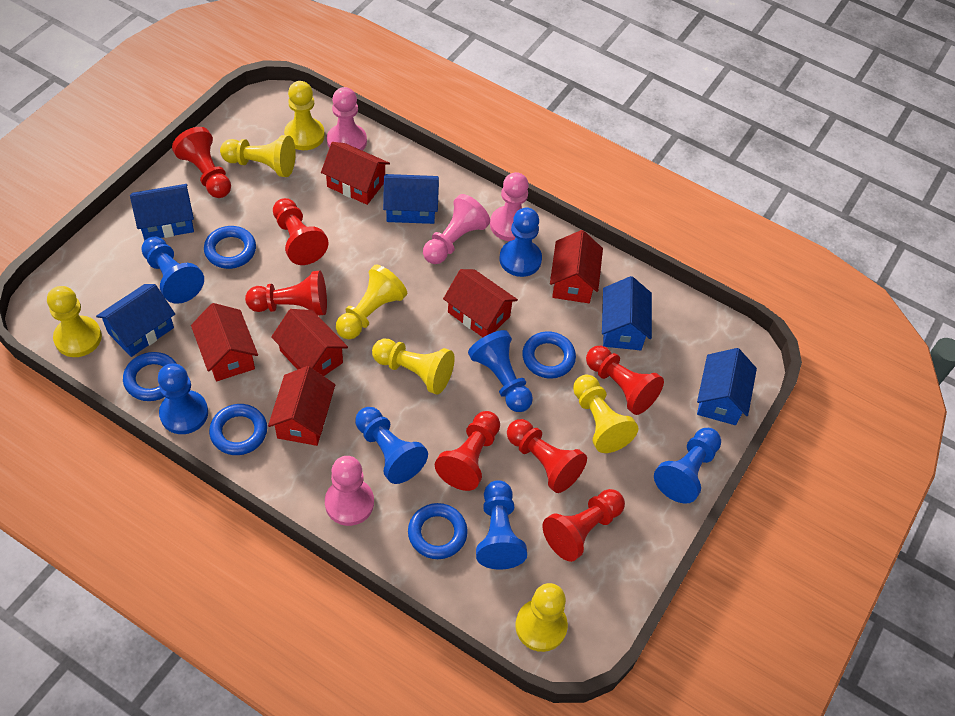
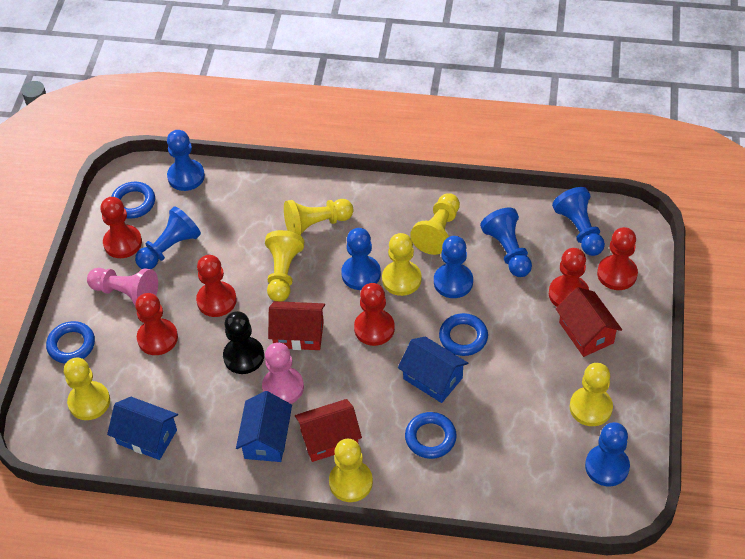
black pawn: none = 0 -> [223,311,264,374] = 1
blue house: [96,284,175,357] [130,184,194,240] [383,174,439,224] [602,276,652,350] [697,348,757,425] = 5 -> [107,397,178,460] [236,391,292,462] [398,337,468,403] = 3
blue ring: [123,352,177,401] [204,226,256,269] [209,404,267,455] [408,503,468,559] [522,331,576,379] = 5 -> [46,321,95,364] [111,182,155,219] [405,412,457,459] [439,313,488,356] = 4
pink pawn: [325,456,374,526] [327,87,367,151] [423,194,490,264] [490,172,529,241] = 4 -> [87,268,158,305] [262,342,304,404] = 2
red house: [191,303,258,382] [268,366,335,446] [271,309,348,376] [321,142,390,205] [443,269,518,337] [550,230,603,303] = 6 -> [268,301,325,350] [295,399,362,462] [556,287,622,357] = 3
red pawn: [172,127,231,198] [245,271,327,316] [273,198,329,265] [435,411,500,491] [507,419,587,493] [542,489,625,562] [586,346,664,415] = 7 -> [100,197,142,258] [135,293,178,355] [196,255,237,317] [354,283,395,346] [549,248,589,307] [597,227,638,290] = 6

